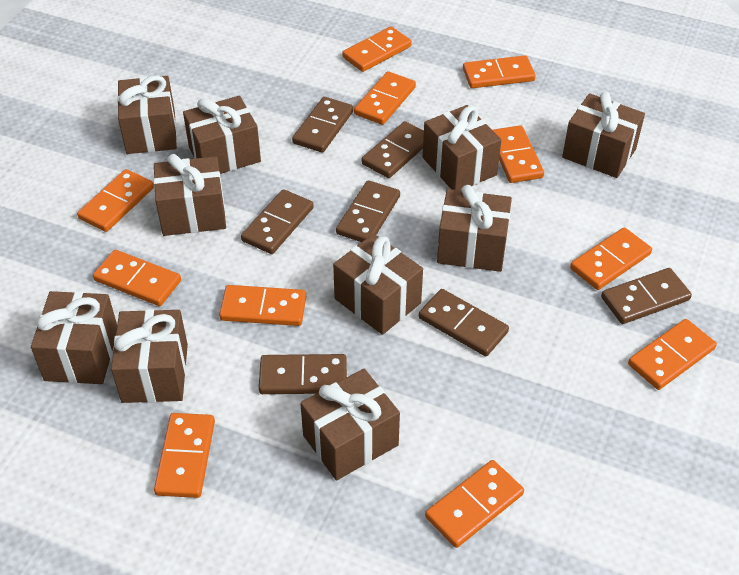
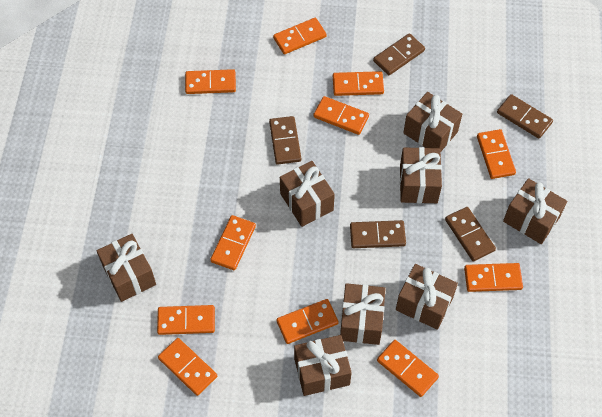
brown domino: [241,189,314,254] [259,354,347,394] [292,97,354,153] [336,180,400,242] [362,121,424,178] [419,289,509,356] [601,268,692,324] = 7 -> [269,116,301,164] [350,220,406,248] [373,33,425,75] [445,207,496,261] [497,94,553,139] = 5
brown gift: [31,291,117,384] [111,309,188,403] [117,75,177,154] [154,154,226,236] [183,96,261,174] [300,369,400,481] [333,234,423,335] [423,105,501,191] [437,185,512,272] [562,92,645,178] = 10 -> [97,234,156,302] [280,161,335,227] [294,335,352,396] [340,283,386,345] [396,264,458,330] [400,147,442,203] [403,92,462,152] [503,178,567,244] = 8

